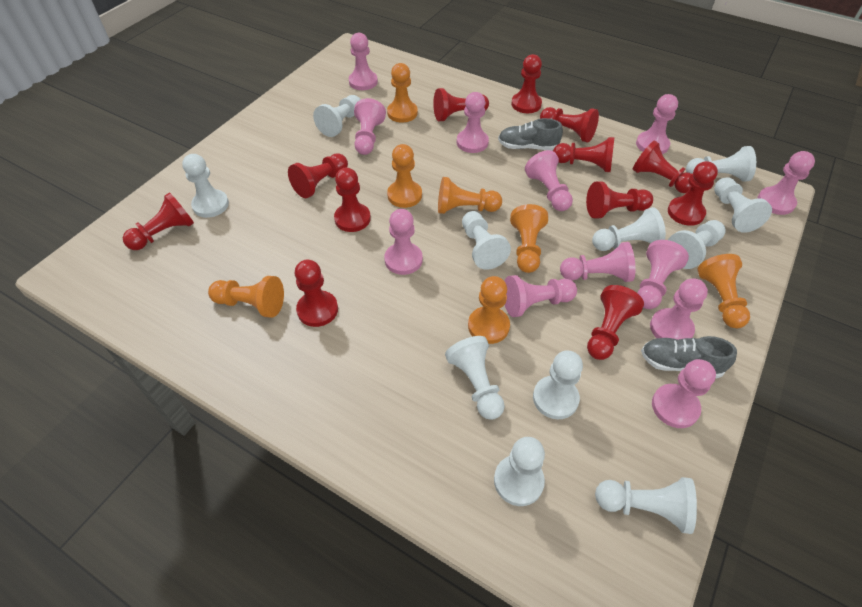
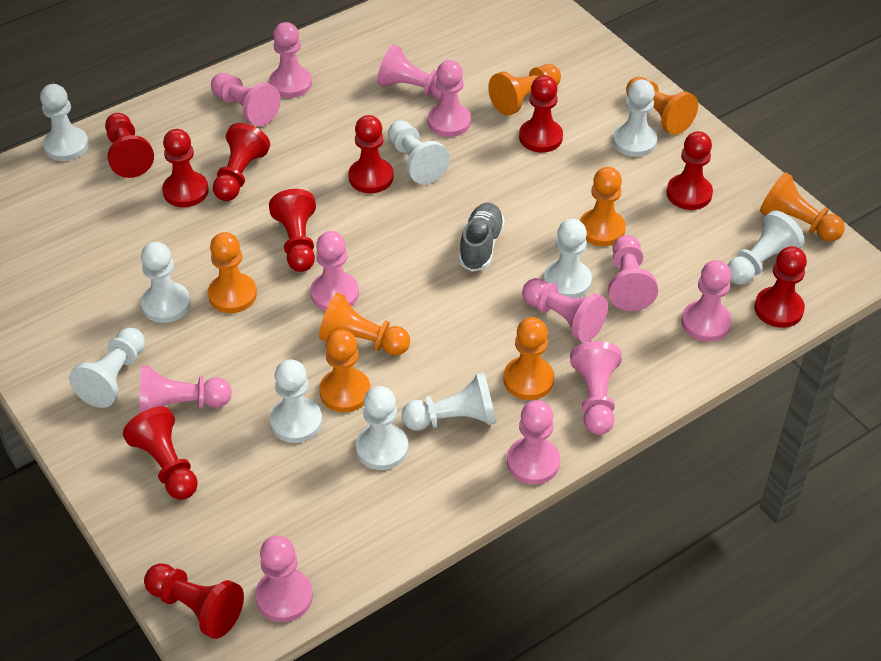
grey shoe: [498,118,563,150] [641,336,737,378] = 2 -> [459,203,505,272] = 1
orange pawn: [208,276,284,318] [387,63,418,123] [387,144,422,208] [438,177,502,214] [468,276,510,344] [510,204,548,273] [697,254,750,328] = 7 -> [208,232,257,313] [319,293,410,355] [319,329,370,412] [488,64,561,116] [503,317,554,400] [580,167,626,246] [626,77,698,135] [760,172,845,242] = 8
red pawn: [123,192,194,250] [288,153,348,198] [295,260,338,327] [334,168,371,232] [433,88,489,121] [511,54,542,113] [540,107,599,143] [553,137,614,172] [586,181,653,218] [587,285,644,360] [633,140,691,193] [668,161,718,226] = 12 -> [105,113,154,178] [123,407,198,500] [144,563,244,639] [162,129,209,207] [213,123,270,201] [269,189,316,272] [348,115,394,193] [519,75,563,153] [666,131,713,210] [754,246,807,328] = 10
white pawn: [182,154,229,218] [313,95,361,137] [445,336,505,420] [462,211,511,270] [494,437,545,506] [533,350,583,419] [592,207,666,251] [595,477,697,534] [668,220,726,269] [686,146,756,182] [714,177,772,233] = 11 -> [40,84,89,161] [69,328,145,408] [141,242,191,323] [270,359,322,443] [355,386,408,470] [388,120,450,184] [402,372,496,431] [544,219,592,298] [613,80,657,157] [728,211,805,285] = 10

